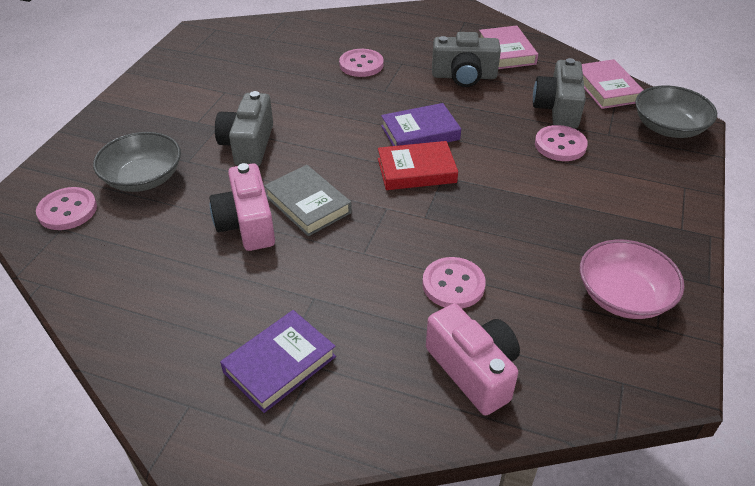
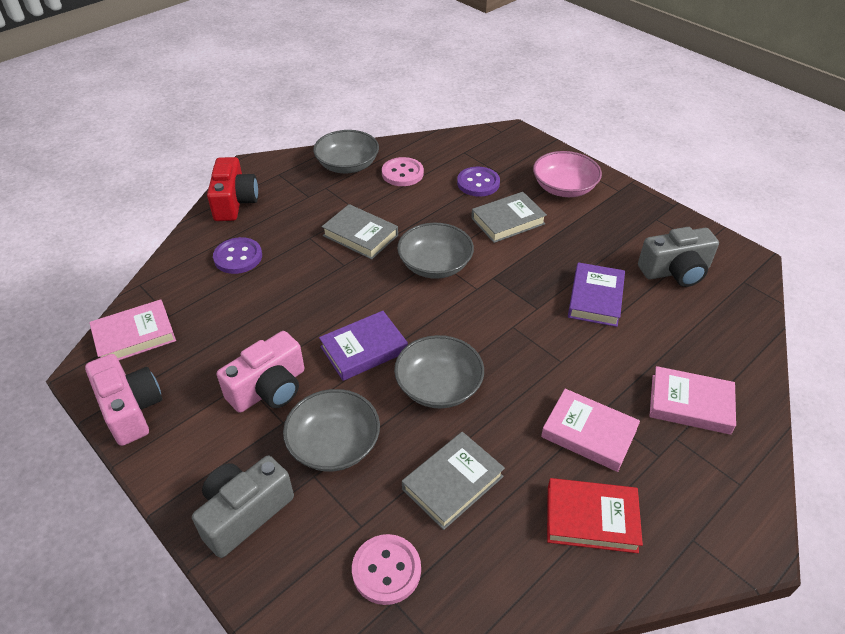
grey book: [264,165,352,236] = 1 -> [322,204,398,260] [402,432,505,530] [471,192,547,243] = 3
grey bowl: [93,132,181,192] [635,85,717,138] = 2 -> [283,389,380,471] [313,130,379,173] [394,335,484,408] [397,223,474,279] = 4
grey camera: [215,91,273,166] [432,32,501,87] [533,58,586,129] = 3 -> [192,456,294,558] [638,227,719,287] = 2
pink book: [479,26,538,69] [582,59,643,109] = 2 -> [89,299,176,360] [541,389,640,472] [650,366,736,435] = 3
pink button: [36,187,97,230] [339,49,384,77] [422,257,486,309] [535,125,588,161] = 4 -> [352,534,421,605] [382,157,424,186] = 2
purple button: none = 0 -> [213,237,262,274] [457,167,500,197] = 2
red camera: none = 0 -> [207,157,258,221] = 1

